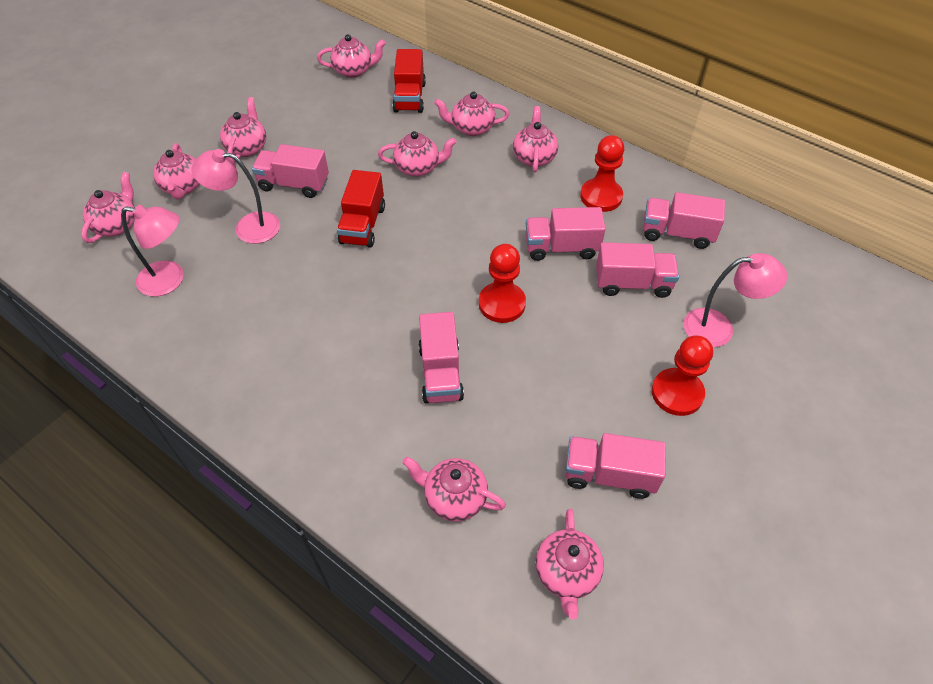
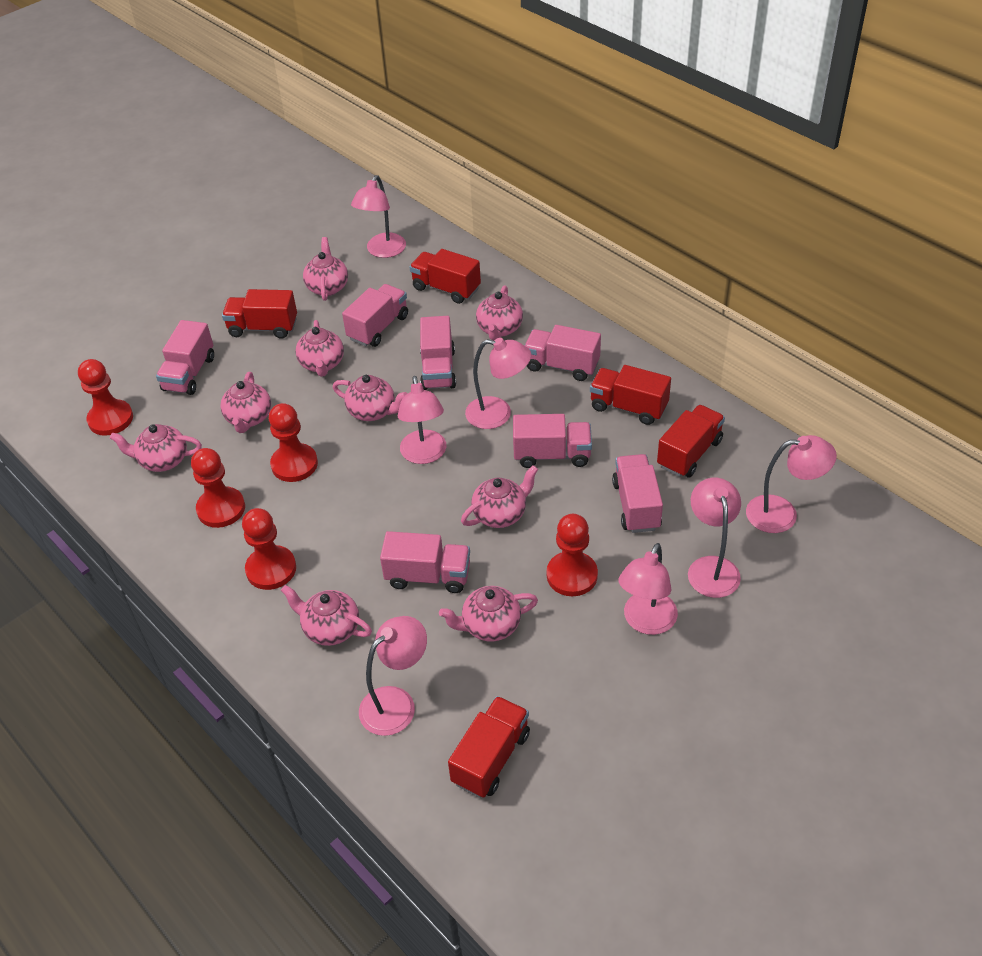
pink lamp: [121,205,184,297] [192,149,280,244] [683,253,787,347] = 3 -> [351,175,406,258] [359,616,427,736] [398,376,446,464] [465,338,531,429] [618,543,678,635] [688,478,741,598] [746,435,837,533] = 7
pink truck: [252,144,329,198] [418,312,464,403] [526,207,606,261] [565,433,666,499] [596,242,679,298] [643,192,725,249] = 6 -> [156,320,214,395] [342,284,408,347] [380,531,470,593] [420,316,456,390] [513,414,592,468] [524,325,601,381] [612,454,663,533] = 7
red pawn: [479,244,526,323] [580,135,624,212] [652,336,713,416] = 3 -> [78,359,133,436] [191,448,245,528] [242,508,296,590] [269,403,318,482] [547,514,598,596] = 5
red truck: [337,170,385,248] [393,49,426,113] = 2 -> [222,289,297,339] [410,249,481,304] [448,696,530,798] [590,365,671,425] [657,405,725,478] = 5

